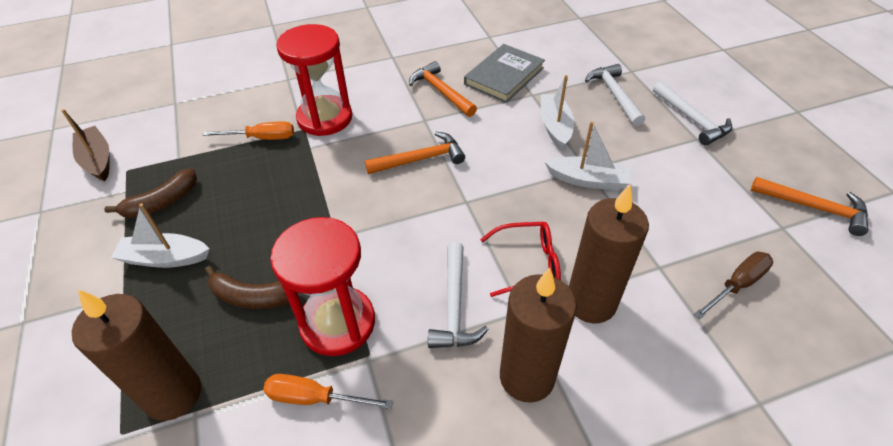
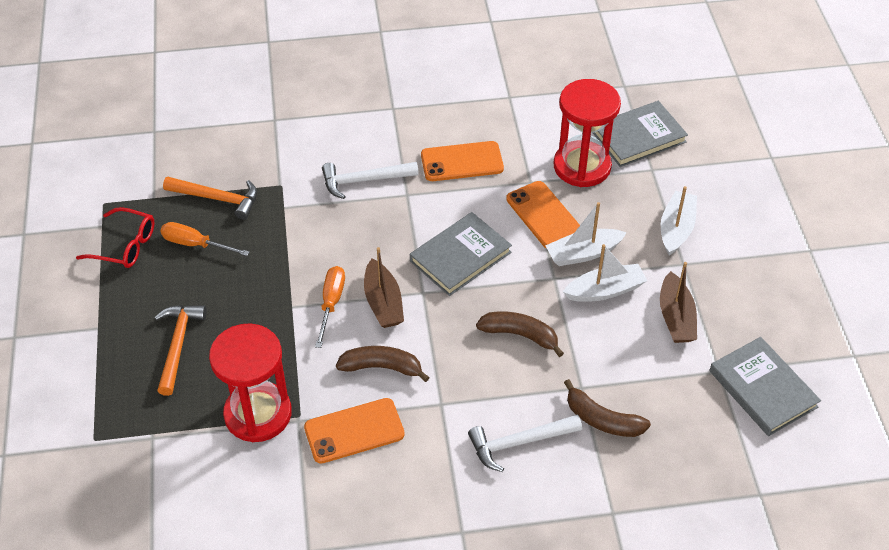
brown banana: [104,168,197,218] [205,266,298,309] = 2 -> [336,346,430,382] [476,312,564,357] [564,379,651,437] = 3
brown boat: [61,109,110,181] = 1 -> [364,247,404,328] [660,262,697,343] = 2
brown candle: [72,289,201,421] [500,268,577,403] [569,184,649,323] = 3 -> none = 0
brown screwdriver: [694,252,773,319] = 1 -> none = 0
grey book: [464,44,545,103] = 1 -> [410,212,512,296] [593,101,688,167] [709,337,821,436] = 3
orange hammer: [365,132,465,174] [409,61,477,117] [751,177,868,236] = 3 -> [154,305,207,396] [163,177,257,220] = 2
orange phone: none = 0 -> [304,398,405,464] [421,141,504,181] [506,181,580,249] = 3
white hammer: [428,242,489,348] [585,64,645,126] [653,82,732,145] = 3 -> [322,162,419,199] [468,415,582,472] = 2

